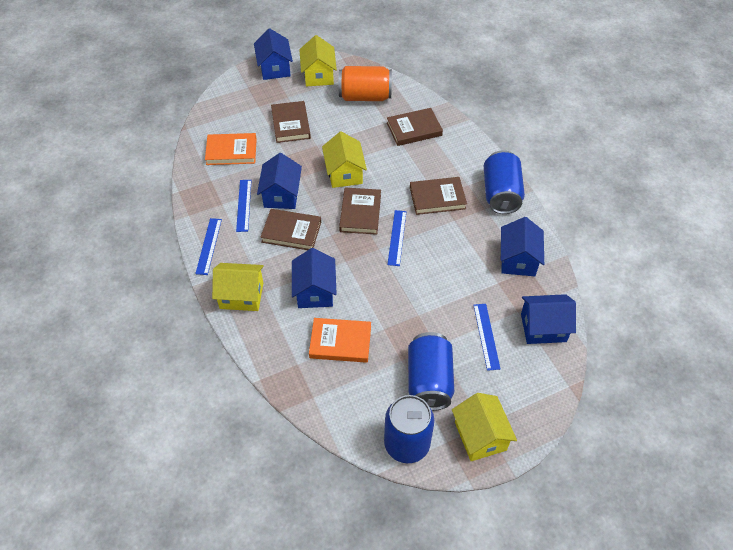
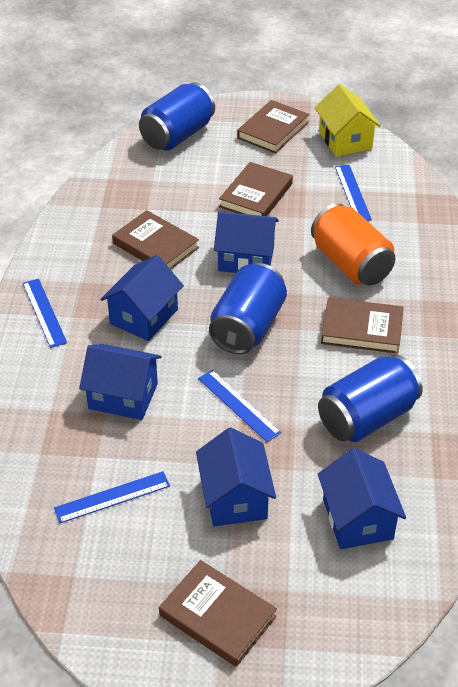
orange book: [205,133,257,165] [309,318,371,363] = 2 -> none = 0
yellow house: [212,263,264,311] [299,35,337,86] [322,132,367,188] [452,393,517,461] = 4 -> [315,84,381,157] = 1

